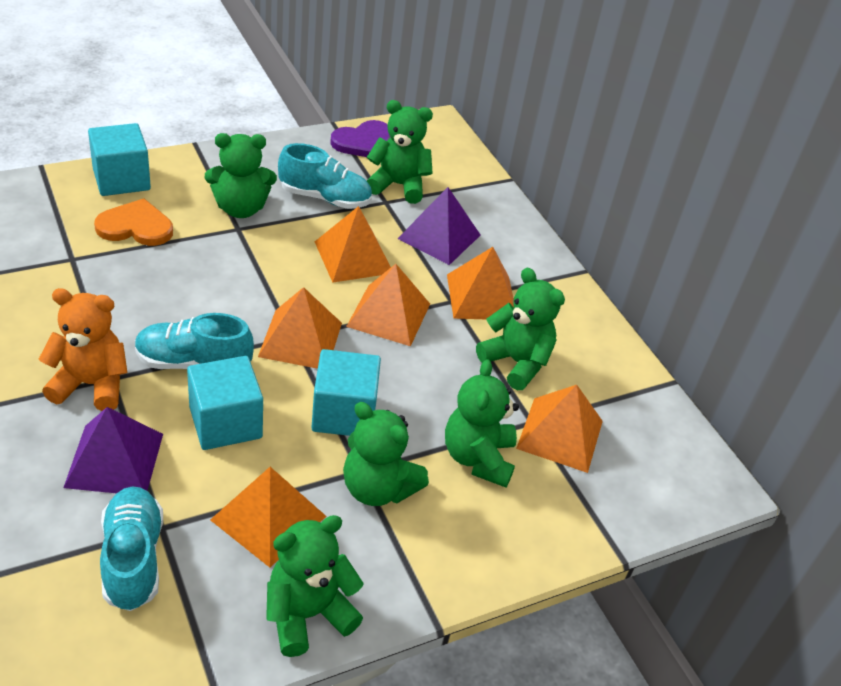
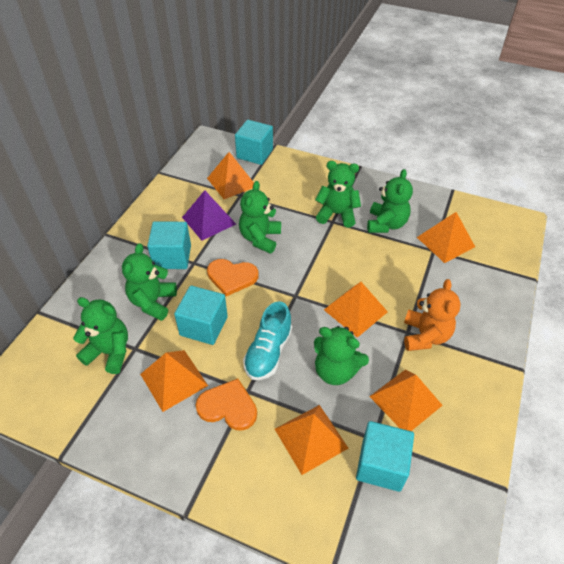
orange heart: [94,198,173,246] = 1 -> [196,378,257,431] [207,259,259,296] = 2
purple heart: [330,120,391,157] = 1 -> none = 0
purple pyramid: [63,407,163,493] [397,187,480,265] = 2 -> [182,190,236,240] = 1
turquoise cube: [88,123,151,196] [187,356,263,450] [311,349,381,436] = 3 -> [147,221,191,269] [174,286,228,345] [235,120,273,165] [356,421,414,492] = 4
turquoise shoe: [100,486,163,611] [135,313,254,369] [278,143,372,209] = 3 -> [243,301,292,380] = 1

